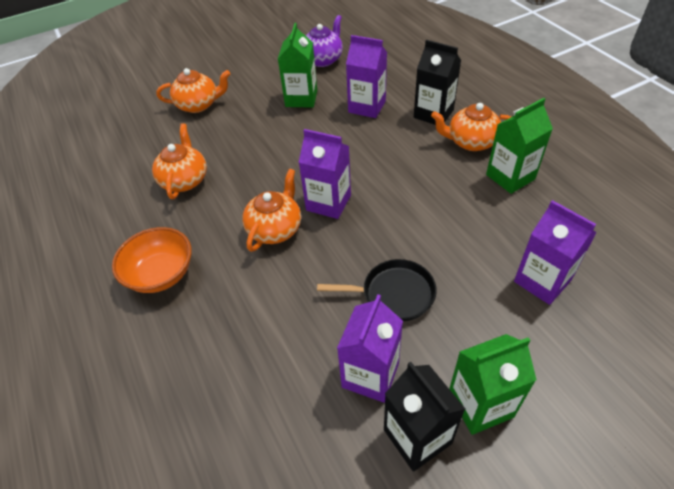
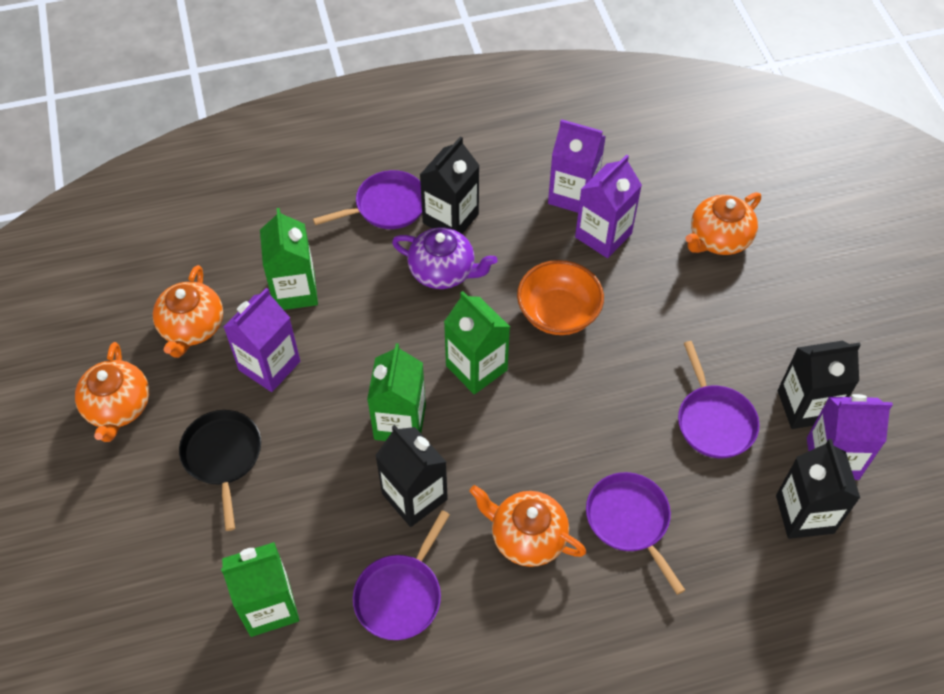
black carton: [384,362,465,472] [414,40,461,125] = 2 -> [375,425,448,527] [420,136,480,234] [776,439,860,539] [778,341,861,429] = 4
green carton: [278,23,317,108] [449,334,537,435] [486,98,553,194] = 3 -> [221,542,299,637] [260,208,318,310] [367,343,426,441] [444,291,510,395] = 4
purple pan: none = 0 -> [313,170,422,229] [353,510,450,640] [586,472,685,595] [678,341,760,458] = 4

